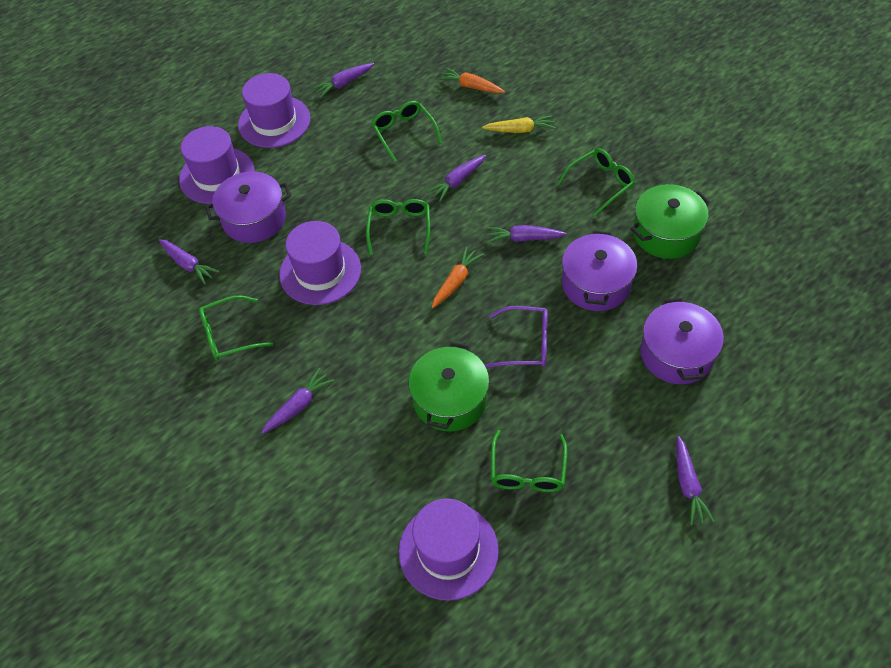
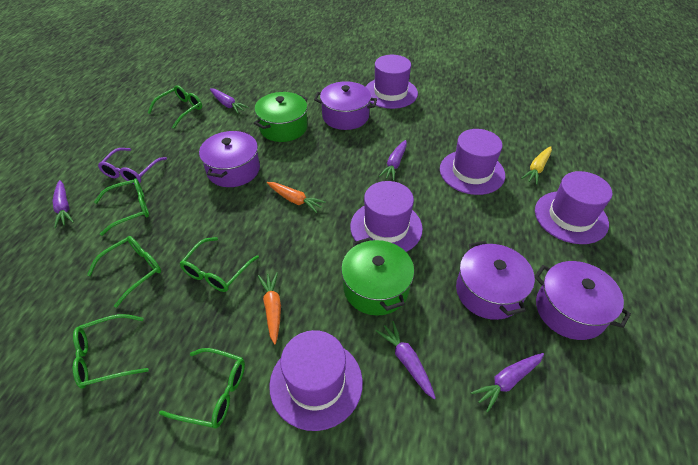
green glasses: [199,295,273,361] [366,199,430,255] [371,101,442,162] [491,430,567,492] [557,148,635,216] = 5 -> [73,314,149,389] [87,236,161,308] [94,178,149,236] [148,85,202,129] [159,348,245,428] [179,237,259,292] = 6
purple carrot: [159,239,219,285] [261,368,334,434] [312,63,374,98] [427,155,486,202] [487,225,567,243] [676,436,715,526] = 6 -> [52,180,74,228] [210,88,249,114] [376,321,436,399] [379,140,407,181] [471,353,544,413] = 5
purple hat: [179,126,255,204] [238,73,310,148] [279,221,361,305] [399,498,499,601] = 4 -> [269,330,363,431] [350,181,423,252] [366,55,418,109] [440,129,505,195] [535,171,612,244] = 5
purple pot: [205,171,291,243] [562,231,637,311] [640,298,724,384] = 3 -> [199,130,260,187] [314,81,377,130] [456,241,535,320] [535,261,631,340] = 4

